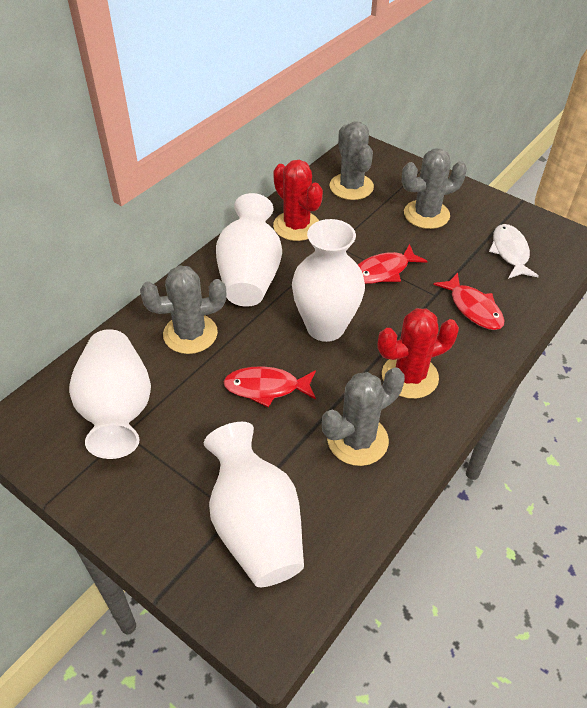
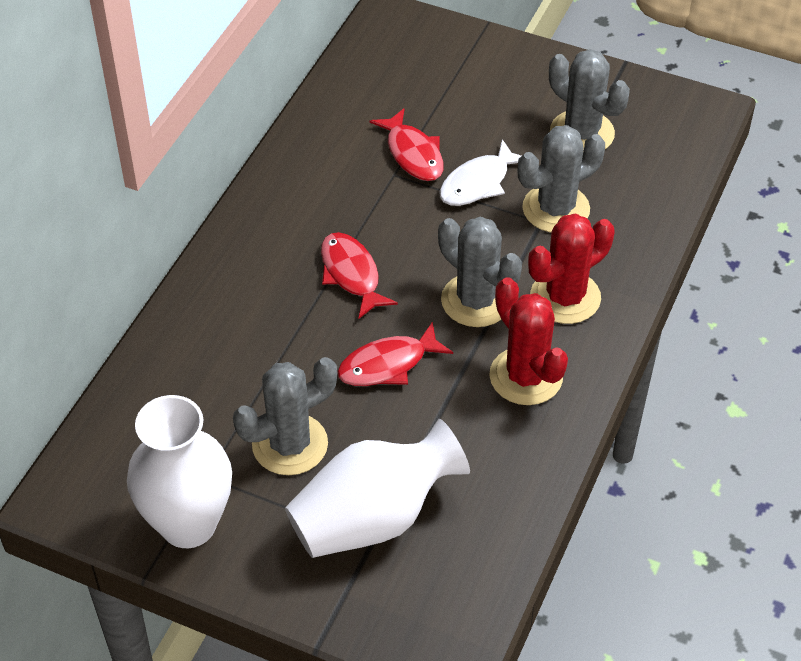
white vase: [69,329,151,459] [204,422,304,587] [216,193,282,307] [292,219,365,342] = 4 -> [127,395,232,548] [285,419,470,558] = 2

